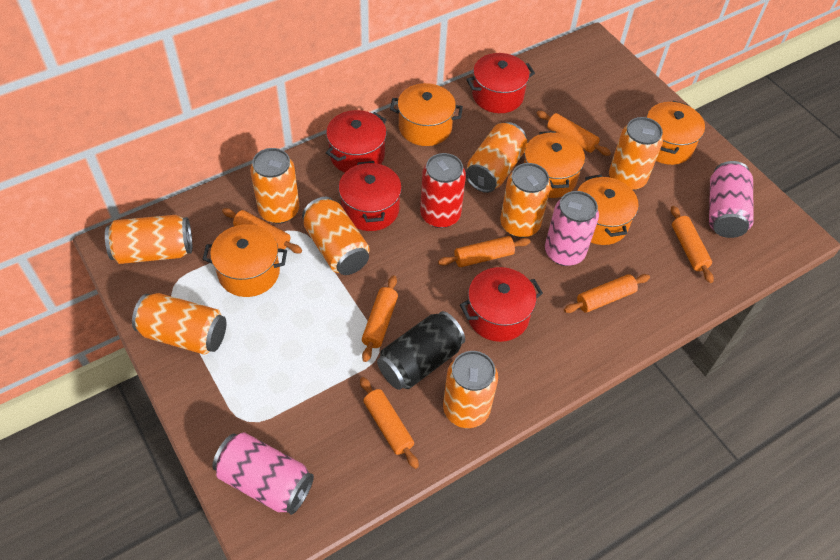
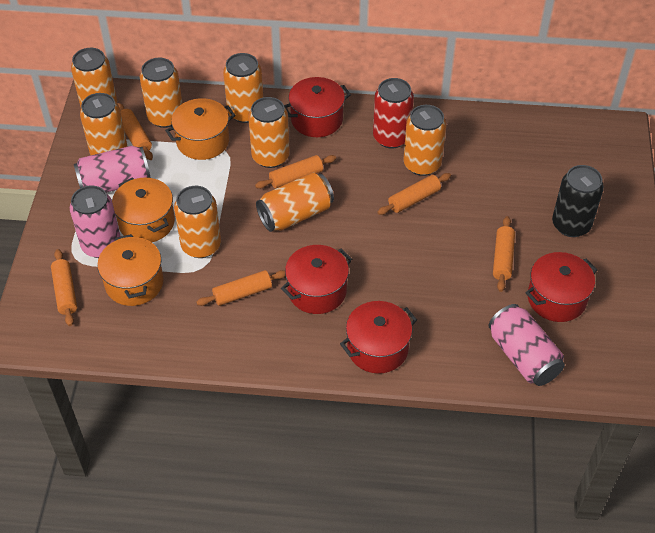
orange pot: [202,224,287,297] [390,83,463,146] [524,131,585,198] [577,175,639,245] [646,101,705,165] = 5 -> [97,234,164,306] [112,177,175,242] [165,98,236,160] = 3
orange rolling pin: [222,208,302,253] [360,377,419,469] [362,275,398,362] [438,236,530,267] [537,111,611,156] [564,274,650,313] [671,206,714,283] = 7 -> [51,249,77,326] [117,103,153,160] [196,270,286,306] [255,155,336,189] [377,173,451,215] [493,216,515,292] = 6

